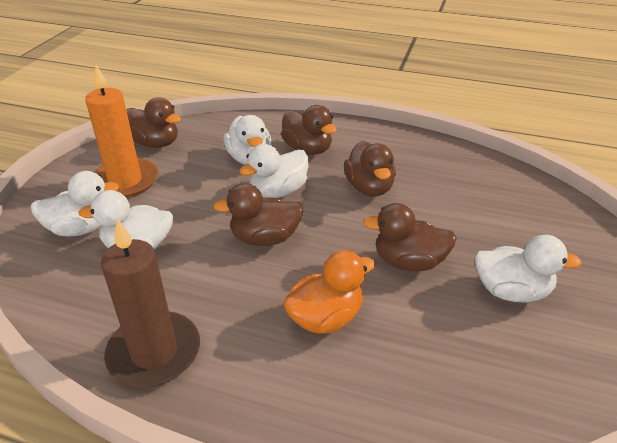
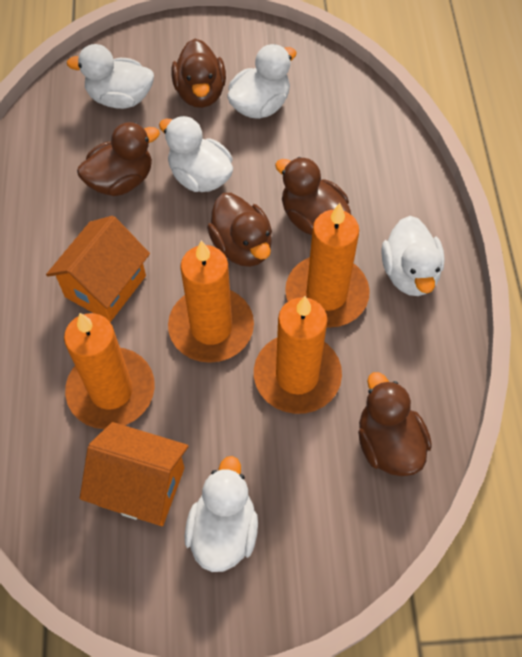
brown candle: [101,219,200,387] = 1 -> none = 0
orange candle: [85,65,158,198] = 1 -> [64,313,155,429] [168,240,254,363] [254,296,342,414] [285,203,370,328] = 4
orange duck: [283,250,375,334] = 1 -> none = 0
orange house: none = 0 -> [46,216,150,322] [80,422,188,526] = 2

